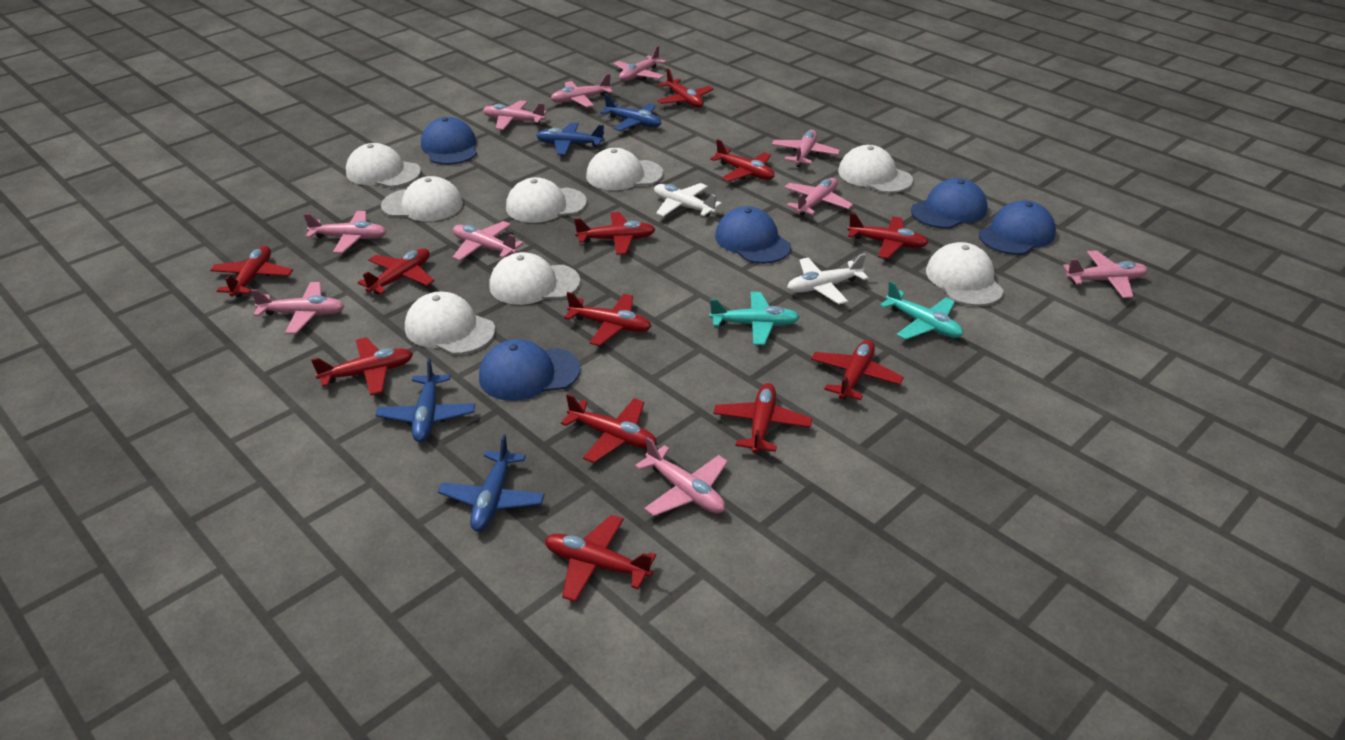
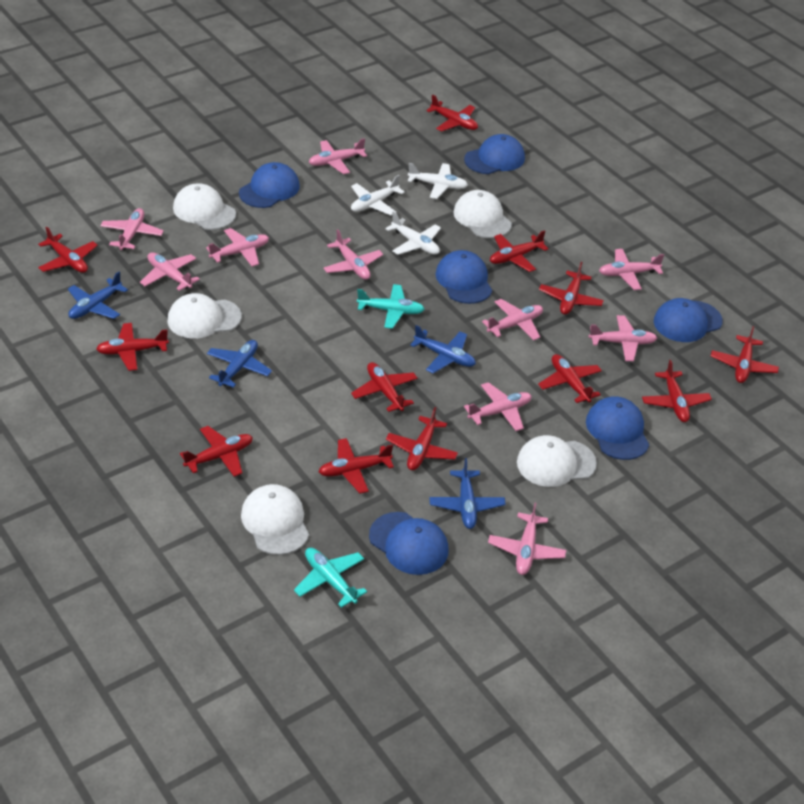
blue cap: [421,117,477,165] [479,339,580,401] [715,206,791,264] [911,178,988,229] [979,200,1056,255] = 5 -> [239,162,300,208] [369,512,449,575] [435,250,492,304] [464,134,525,174] [586,396,649,460] [654,298,723,342] = 6
white cap: [346,143,421,187] [381,176,463,221] [405,292,495,355] [489,252,580,305] [506,177,587,223] [586,148,663,190] [838,145,913,193] [926,242,1004,306] = 8 -> [168,293,242,339] [173,183,236,230] [241,484,309,555] [453,190,512,238] [517,435,597,487] = 5
white plane: [654,183,722,217] [787,254,869,304] = 2 -> [351,175,405,215] [385,211,441,255] [408,163,468,199] = 3

